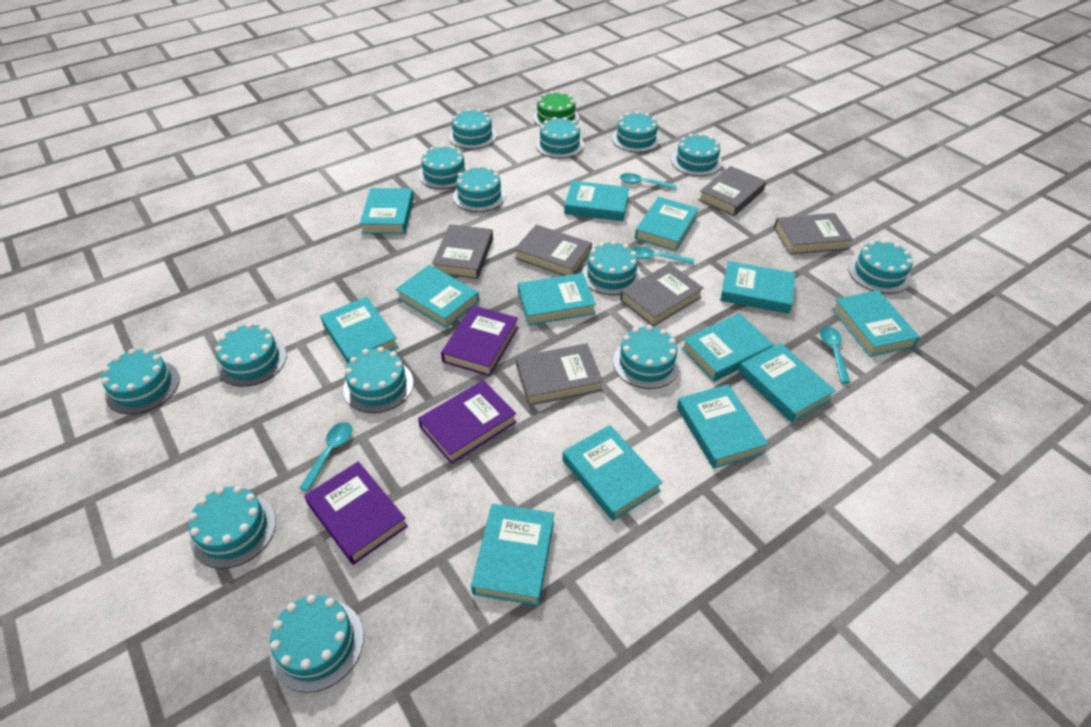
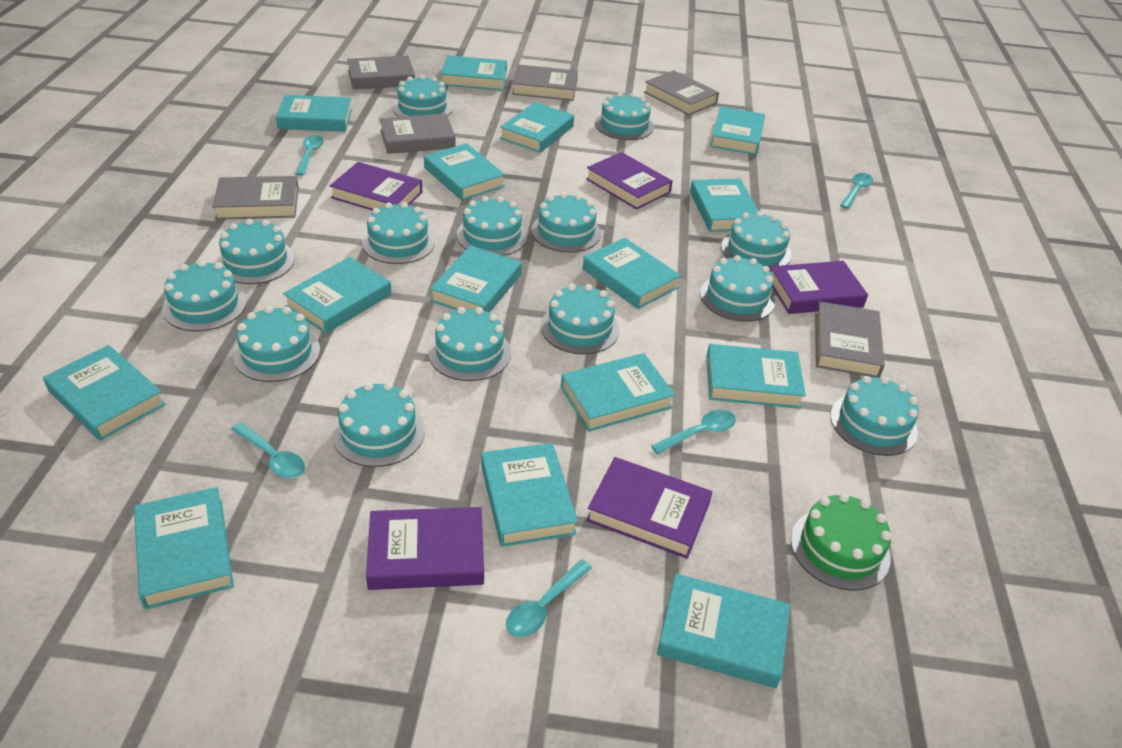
purple book: [304,461,408,565] [418,380,517,464] [441,305,519,376] = 3 -> [330,162,422,210] [366,507,484,590] [586,152,673,210] [586,457,712,559] [770,261,868,314] = 5
turquoise book: [320,297,399,363] [360,188,414,234] [396,265,479,328] [471,504,554,606] [518,273,596,325] [563,425,663,521] [564,181,630,221] [635,197,699,251] [677,384,769,469] [681,313,774,382] [720,261,795,314] [738,343,836,423] [832,290,920,357] = 13 -> [43,345,166,441] [134,487,234,609] [276,95,352,132] [283,257,392,334] [424,143,505,201] [430,245,522,313] [441,55,507,90] [481,443,578,547] [500,102,574,153] [561,353,675,432] [583,238,681,309] [657,574,790,688] [690,178,759,232] [706,344,806,408] [710,106,765,155] = 15
turquoise spoon: [300,422,352,491] [620,173,677,190] [631,246,694,264] [820,326,851,384] = 4 -> [231,423,305,478] [295,135,324,176] [506,560,592,637] [651,410,736,454] [840,173,873,209] = 5

